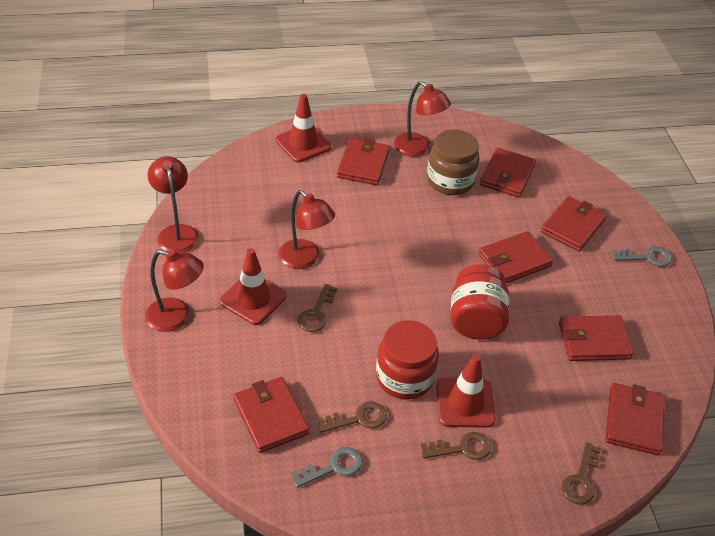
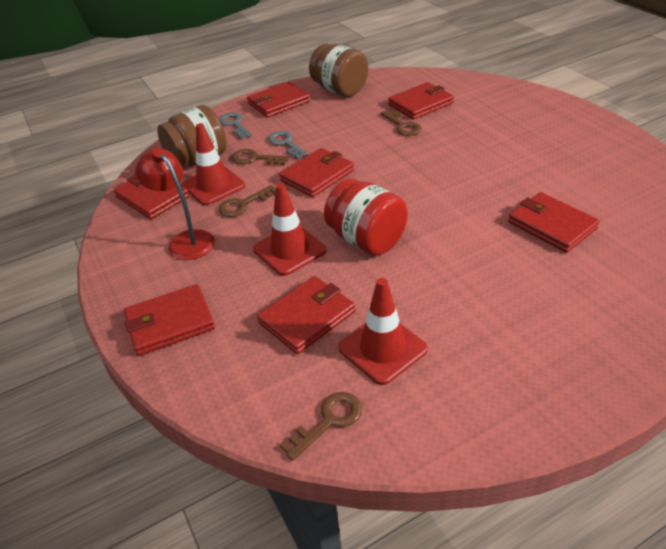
brown jar: [427,129,480,195] = 1 -> [157,105,227,167] [309,43,368,97] = 2
red jar: [376,320,439,399] [451,264,509,340] = 2 -> [324,178,408,256] = 1
red lamp: [145,250,204,332] [147,156,199,253] [279,190,335,269] [394,81,451,157] = 4 -> [135,148,215,260] = 1

